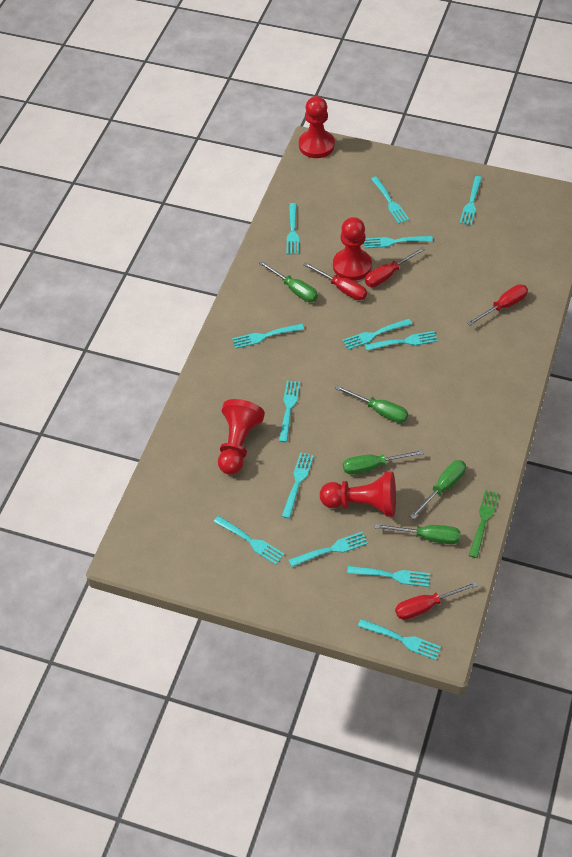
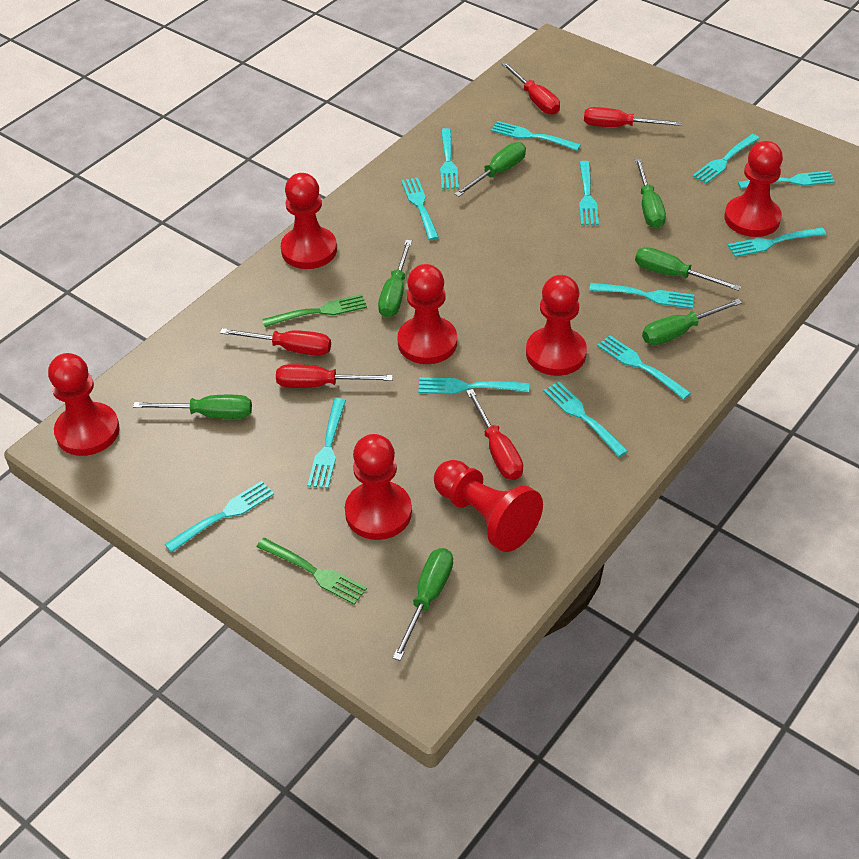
green fork: [469,490,499,558] = 1 -> [256,538,367,605] [262,294,367,327] = 2
green screwdriver: [259,261,318,302] [335,385,408,423] [343,450,424,474] [375,524,461,544] [410,460,466,519] = 5 -> [133,395,252,419] [378,240,412,318] [393,548,453,661] [455,142,526,197] [635,158,666,228] [635,247,741,291] [642,299,742,345] = 7
red pawn: [218,399,265,475] [299,96,335,158] [320,472,396,517] [333,217,372,281] = 4 -> [48,353,120,456] [281,173,337,269] [345,434,412,540] [397,264,457,364] [434,460,543,552] [526,275,587,376] [724,141,783,237] = 7
red screwdriver: [303,262,367,300] [365,247,425,287] [395,581,479,620] [468,284,528,326] = 4 -> [220,328,331,356] [276,364,393,388] [466,389,523,480] [502,62,560,115] [584,107,681,127] = 5

